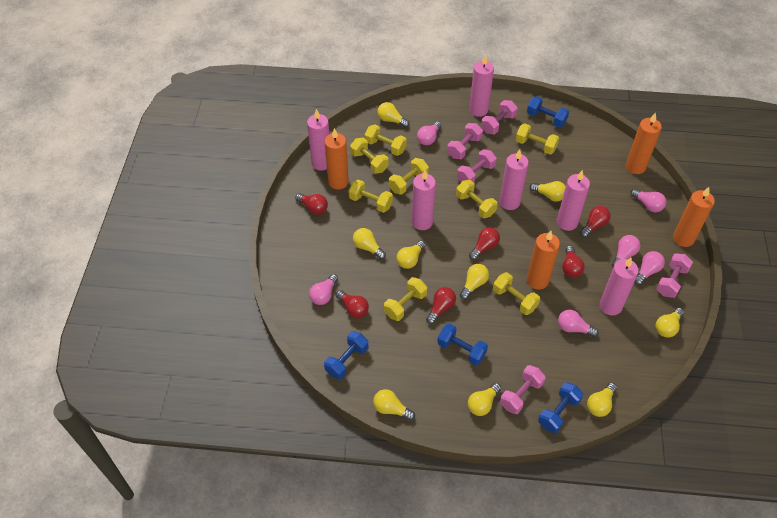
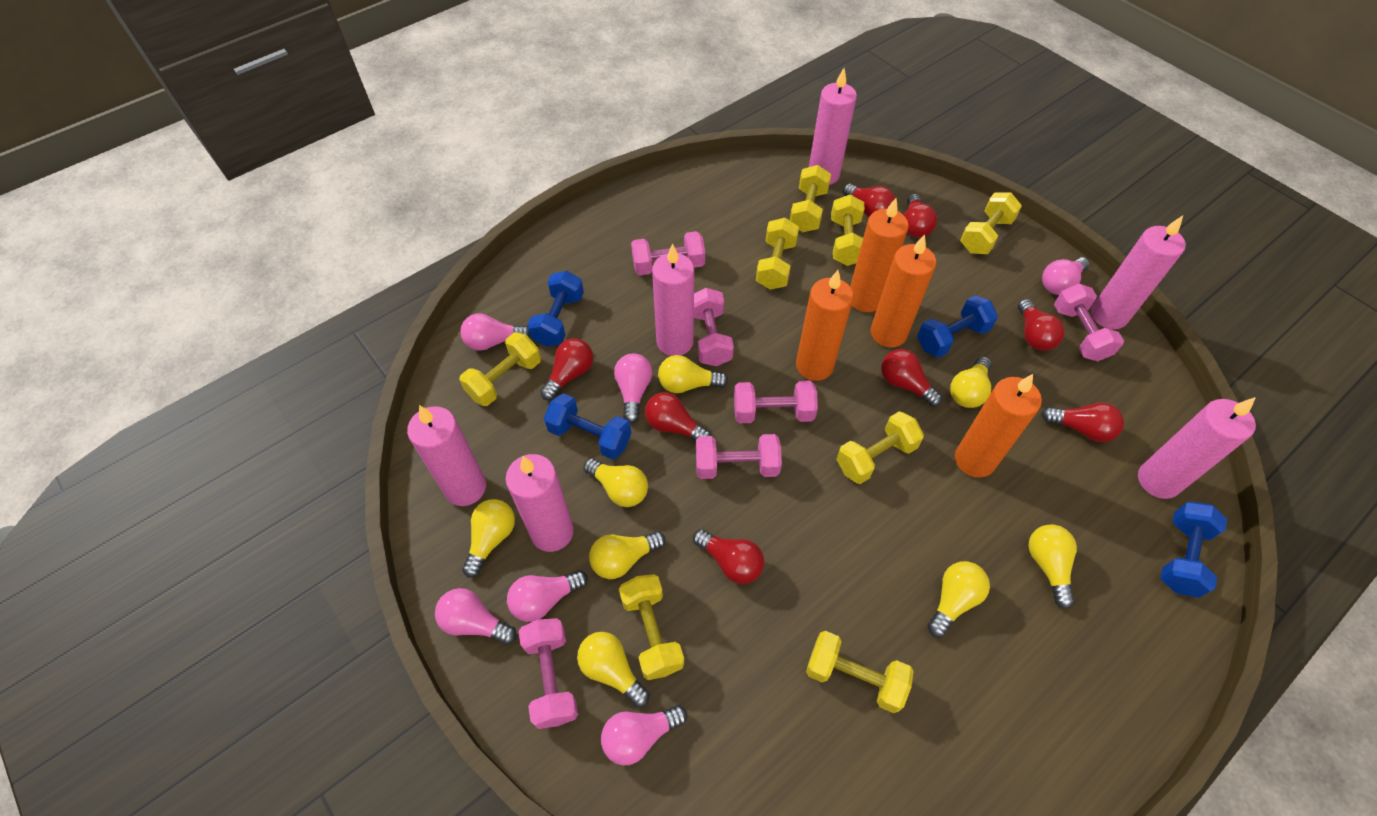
pink dumbbell: [447,123,483,159] [457,149,497,182] [481,100,518,134] [500,365,546,414] [656,253,693,298] = 5 -> [519,618,578,729] [631,231,705,275] [694,288,734,367] [696,434,782,479] [734,381,818,423] [1054,283,1124,361] = 6
red light bulb: [295,193,328,215] [336,290,369,318] [426,287,456,324] [469,227,500,260] [562,246,585,278] [580,206,611,238] = 6 -> [540,338,593,400] [645,392,711,441] [693,529,764,584] [843,184,895,217] [881,349,942,407] [904,194,937,238] [1018,299,1065,351] [1041,402,1124,442] = 8
yellow light bulb: [353,228,386,259] [373,389,415,421] [377,102,409,128] [397,241,425,269] [460,264,489,300] [468,383,501,416] [530,181,566,202] [587,383,617,417] [656,308,684,338] = 9 -> [462,499,515,578] [577,632,649,707] [584,458,648,507] [589,531,666,579] [658,355,728,393] [928,561,990,637] [950,356,992,408] [1028,524,1077,609] = 8

